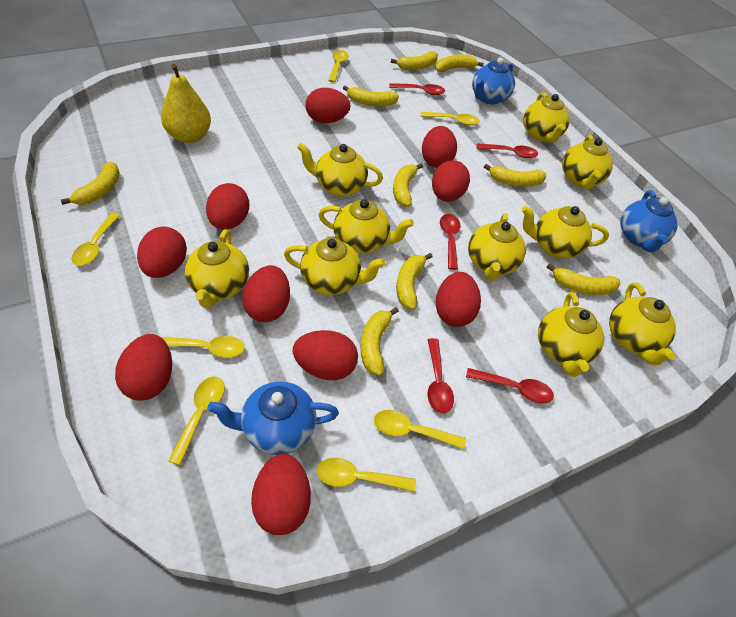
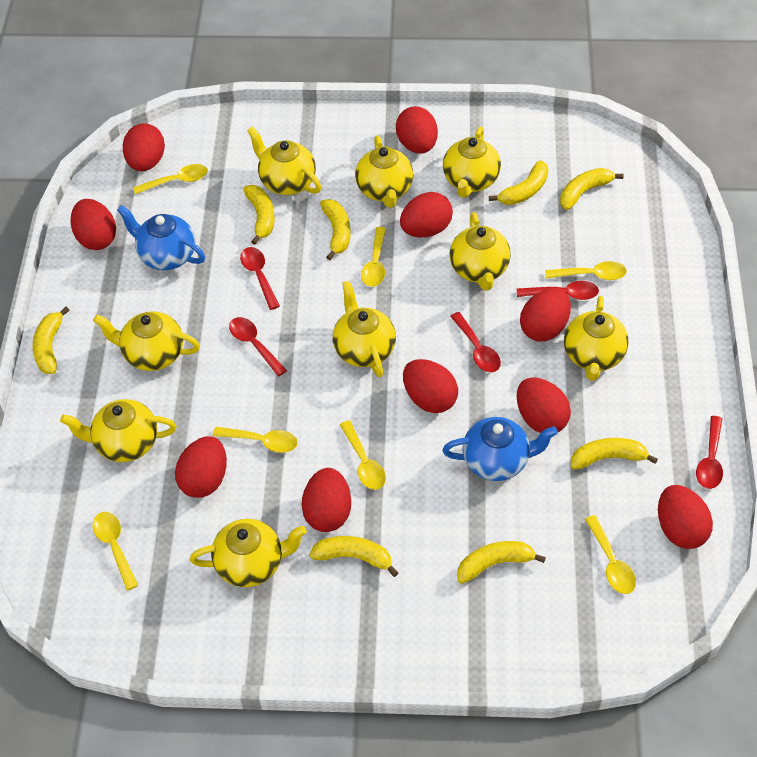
blue teapot: [208,381,339,455] [472,58,515,105] [620,190,677,252] = 3 -> [117,205,205,270] [442,417,558,481] = 2
yellow banana: [60,162,120,205] [343,86,399,106] [361,307,399,376] [391,51,438,70] [393,163,423,207] [396,253,432,310] [435,55,484,72] [484,164,546,186] [547,264,620,295] = 9 -> [33,307,69,374] [243,185,274,245] [309,536,398,577] [320,199,351,260] [457,541,546,584] [489,160,548,205] [560,168,624,210] [571,438,658,470] = 8
yellow pear: [161,64,211,143] = 1 -> none = 0
yellow teapot: [185,229,249,308] [284,238,386,295] [297,143,383,197] [318,199,414,254] [468,213,526,281] [522,206,609,258] [523,92,570,143] [538,292,604,377] [562,135,613,190] [609,282,676,365] = 10 -> [60,399,176,462] [93,311,200,371] [190,519,307,587] [247,126,321,195] [333,280,396,377] [355,136,413,208] [443,126,501,198] [450,212,511,291] [564,296,628,381] = 9

